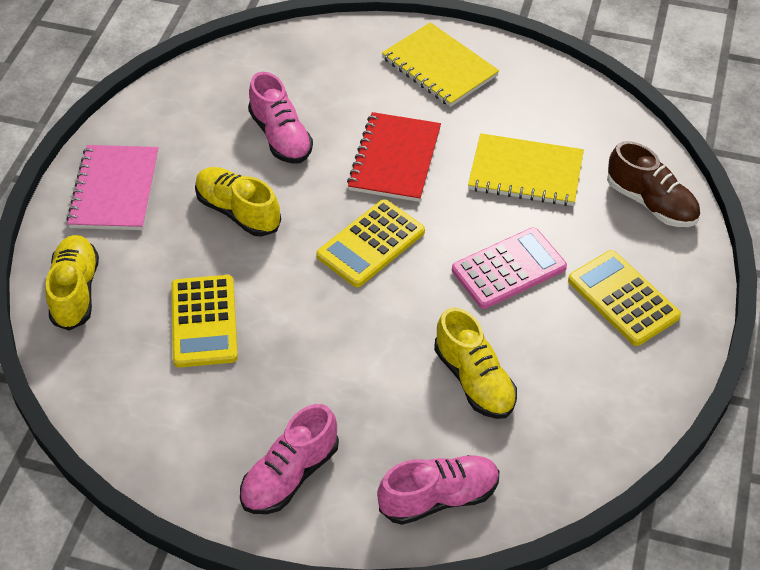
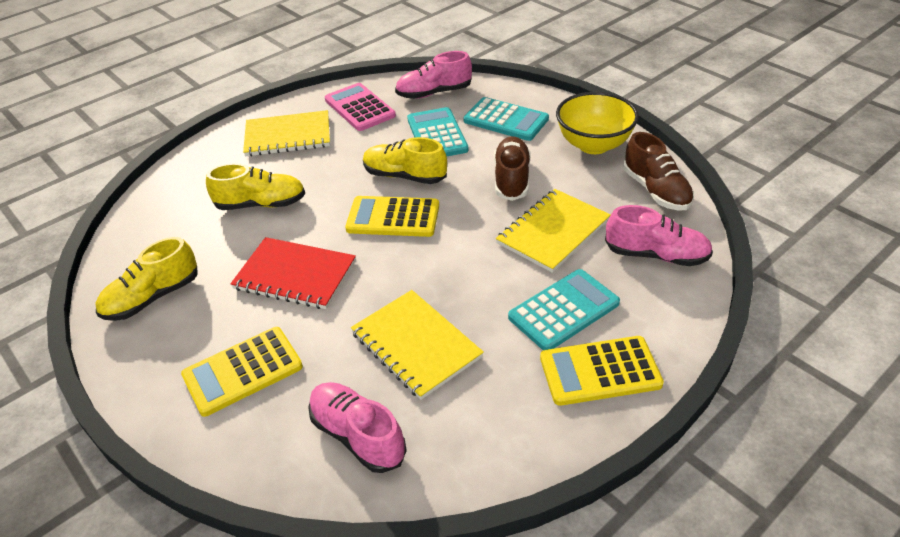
brown shoe: [607,141,700,227] = 1 -> [494,136,530,201] [623,132,694,211] = 2
pink notebook: [66,145,159,230] = 1 -> none = 0
turquoise calculator: none = 0 -> [407,107,468,156] [463,97,549,141] [508,269,620,350] = 3
yellow bowl: none = 0 -> [556,92,639,154] = 1
yellow notebook: [382,22,499,107] [468,133,584,206] = 2 -> [243,110,330,156] [351,290,484,400] [496,189,611,273] = 3

